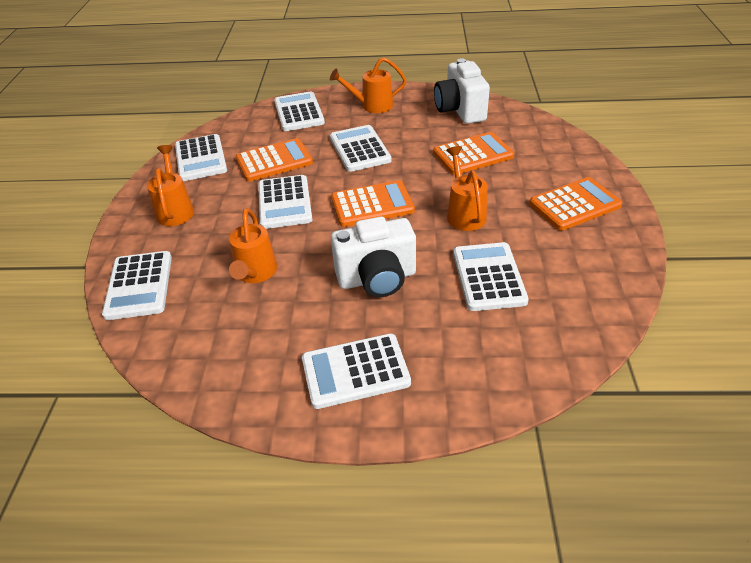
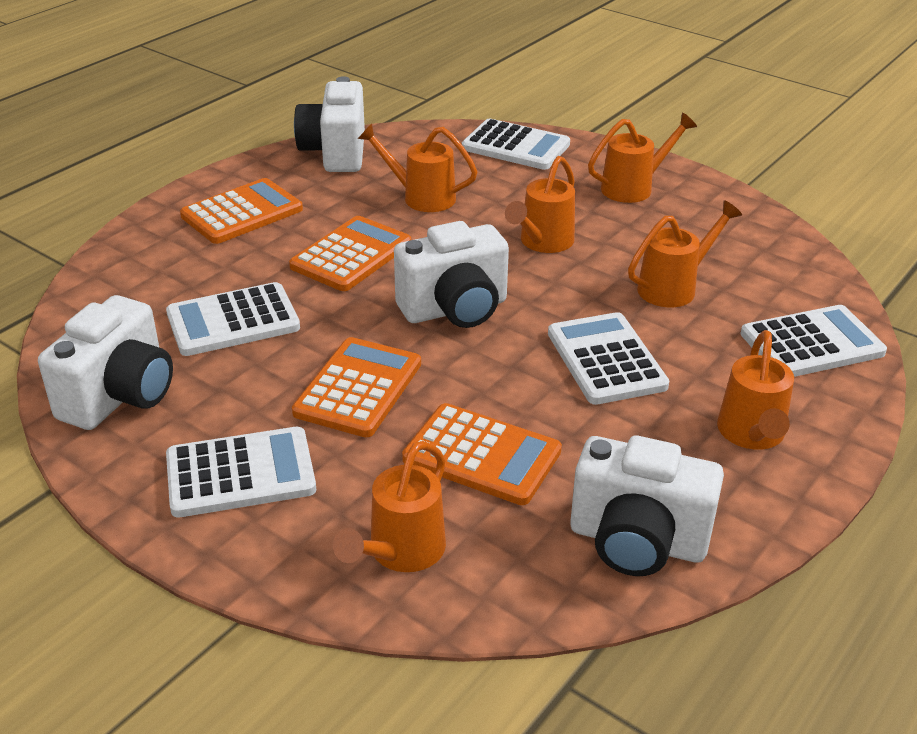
orange watering can: [147,145,194,226] [229,208,277,283] [330,57,406,113] [446,146,488,231] = 4 -> [333,441,446,572] [357,123,478,212] [505,156,575,253] [588,112,697,203] [628,200,742,307] [717,330,794,450] = 6
white calculator: [102,251,172,320] [175,134,227,181] [258,175,312,229] [274,91,325,131] [302,333,411,409] [330,125,392,172] [453,242,529,311] = 7 -> [166,282,300,356] [166,427,316,517] [462,119,570,170] [548,312,669,405] [741,305,887,377] = 5
white camera: [331,216,416,297] [434,58,490,124] = 2 -> [38,295,173,430] [294,76,365,172] [394,221,509,328] [570,436,724,576] = 4

